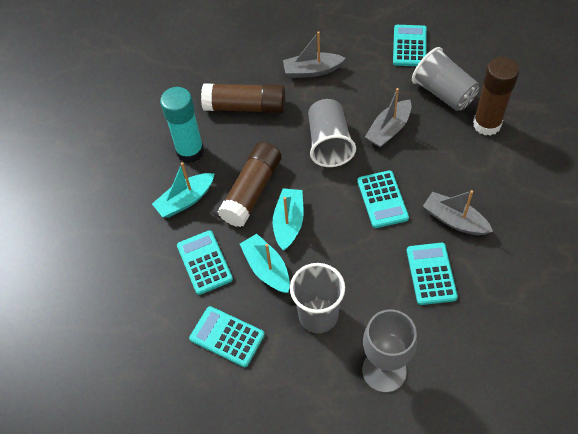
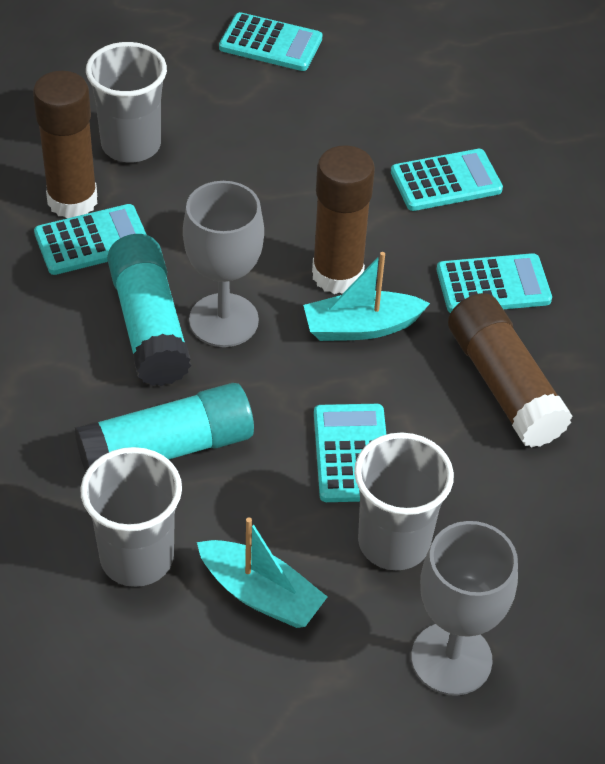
grey boat: [283,31,345,78] [365,88,411,148] [423,190,493,235] = 3 -> none = 0
grey goblet: [362,309,417,393] = 1 -> [183,181,264,347] [411,521,518,696] = 2
turquoise boat: [152,162,215,218] [240,234,290,293] [273,188,304,251] = 3 -> [197,517,327,628] [303,252,430,341] = 2
turquoise glue stick: [160,87,204,163] = 1 -> [75,383,254,472] [107,234,191,386] = 2

